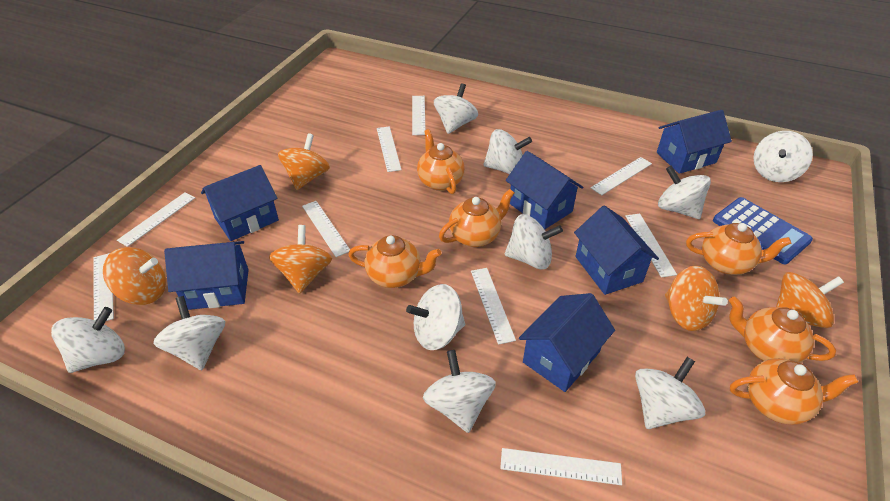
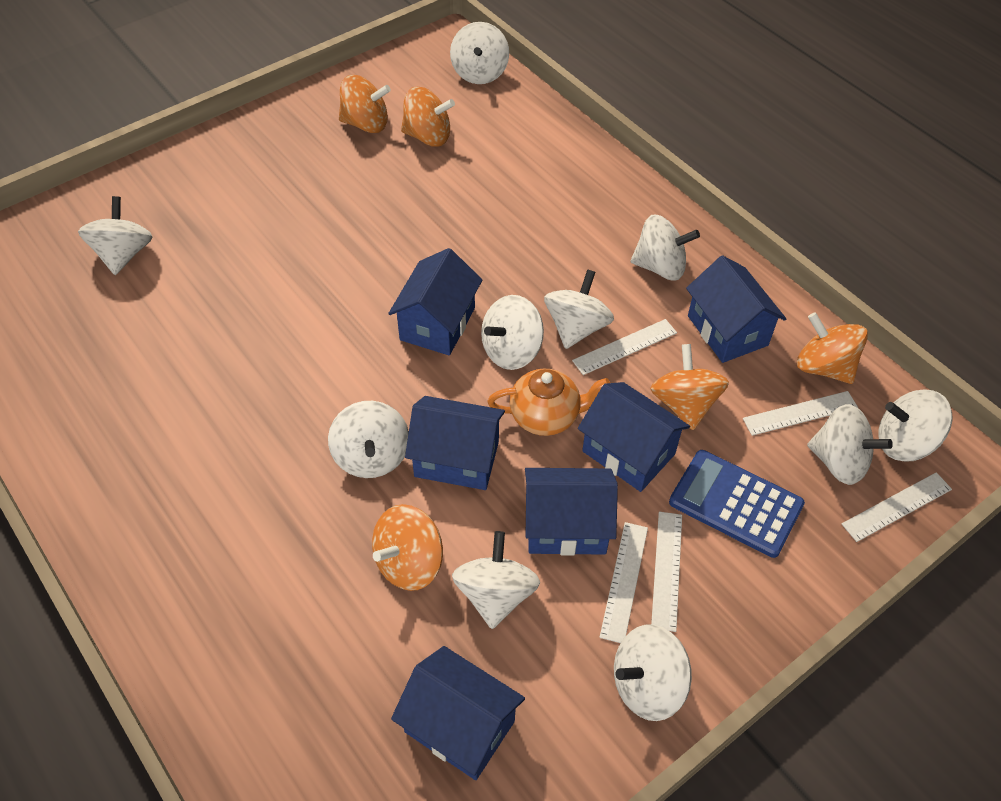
orange teapot: [348,235,441,288] [417,129,465,194] [439,189,514,247] [686,223,791,275] [729,297,836,363] [730,358,858,425] = 6 -> [488,369,610,436] = 1
white ruler: [93,253,114,321] [117,192,195,247] [302,201,350,257] [377,126,402,172] [412,96,426,135] [471,268,516,345] [500,448,622,485] [591,157,652,195] [625,214,677,278] = 9 -> [572,319,677,375] [599,522,648,643] [651,512,682,632] [743,391,858,436] [842,472,952,542] = 5

